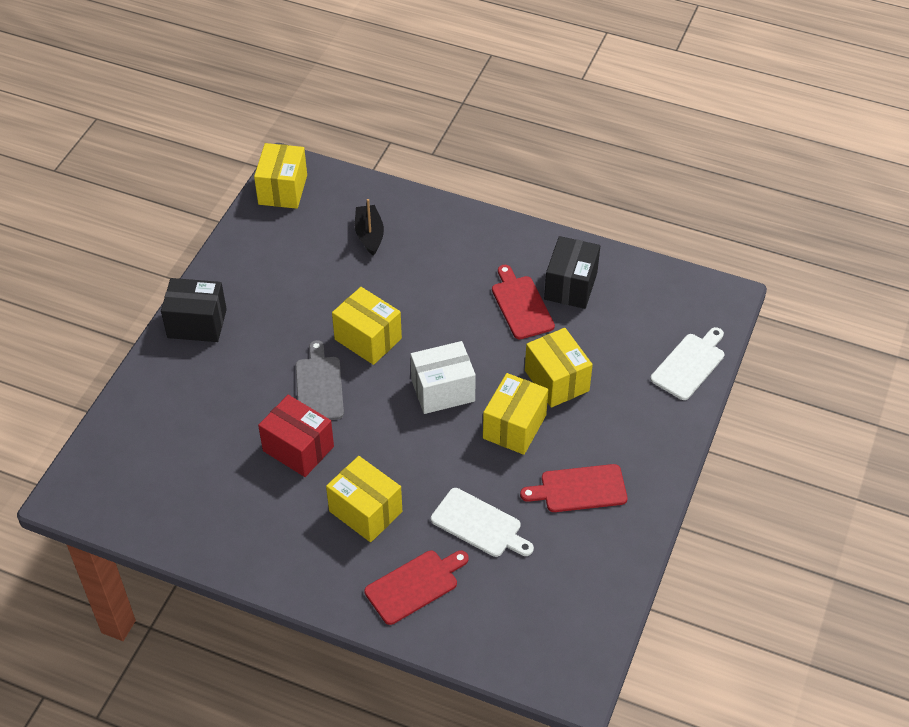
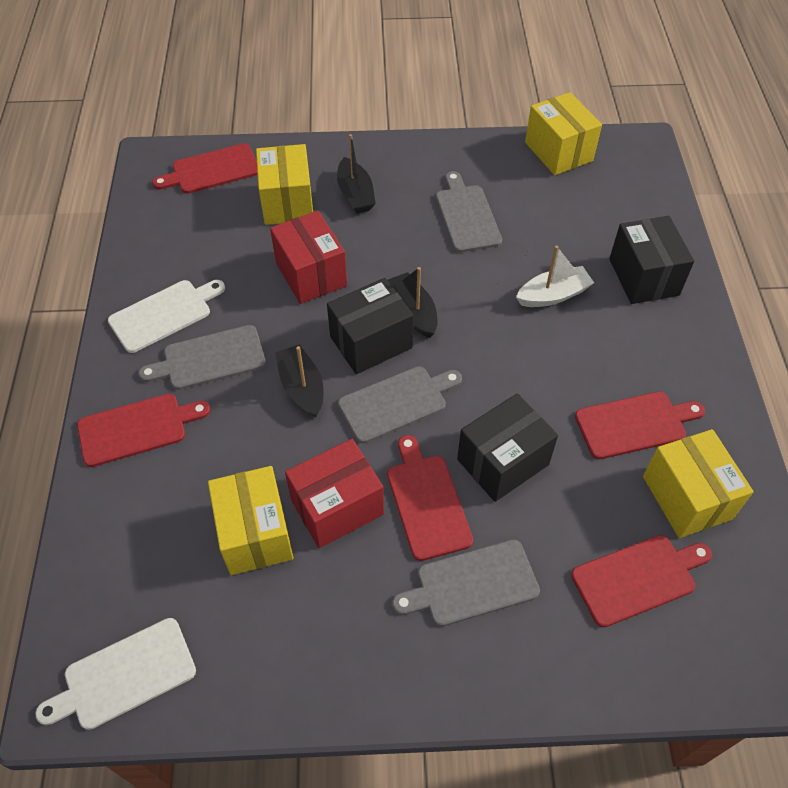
black boat: [355,199,384,256] = 1 -> [275,344,324,418] [337,134,376,213] [388,267,438,338] = 3
black box: [161,278,227,342] [544,236,600,309] = 2 -> [327,278,414,374] [457,393,558,502] [609,216,694,304] = 3
grey cutting board: [296,340,344,420] = 1 -> [139,325,266,390] [338,366,462,443] [392,540,540,627] [436,171,502,252] = 4
red box: [258,395,334,477] = 1 -> [270,211,347,304] [285,439,384,548] = 2
red cutting board: [364,550,469,625] [492,265,555,339] [520,464,627,512] = 3 -> [77,394,210,467] [152,143,258,194] [387,435,473,561] [571,535,712,628] [575,392,705,459] = 5
white boat: none = 0 -> [516,246,594,307] = 1
white box: [410,341,476,414] = 1 -> none = 0
yellow box: [254,143,307,209] [326,456,402,542] [332,287,402,365] [483,373,548,455] [525,328,593,408] = 5 -> [208,466,293,575] [256,144,313,225] [525,92,602,175] [643,429,754,538] = 4

